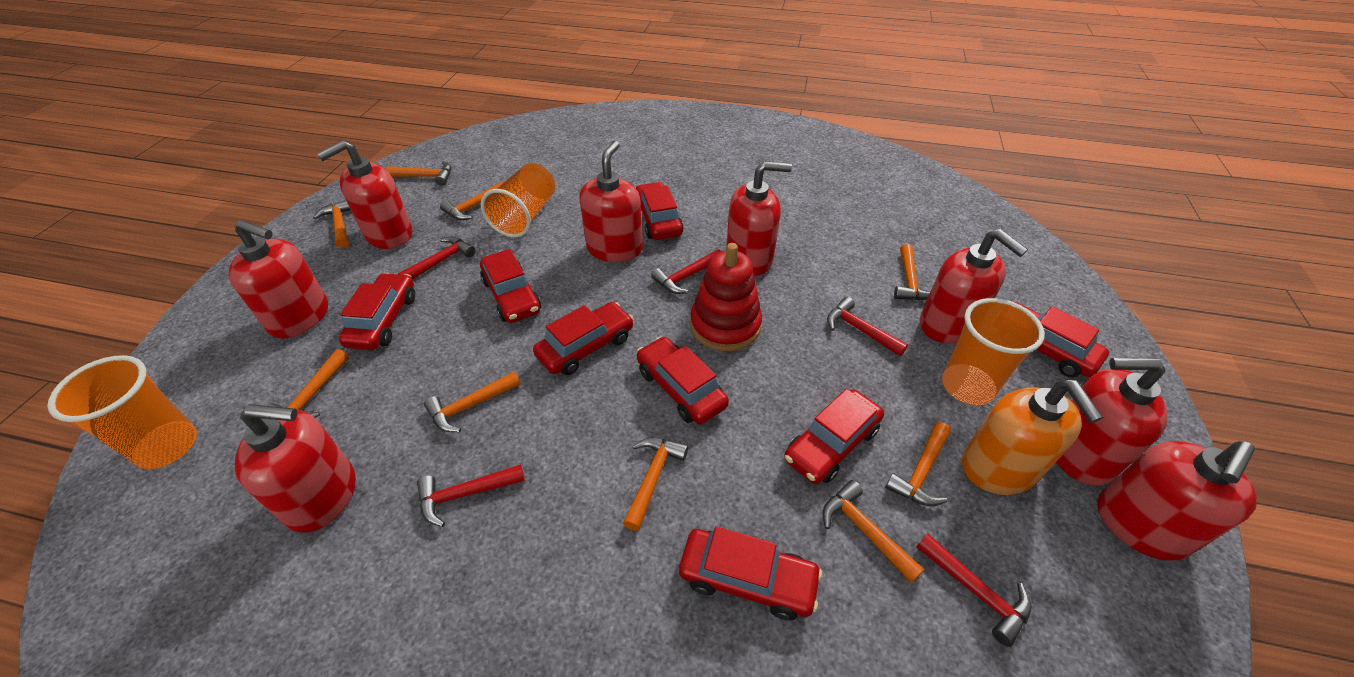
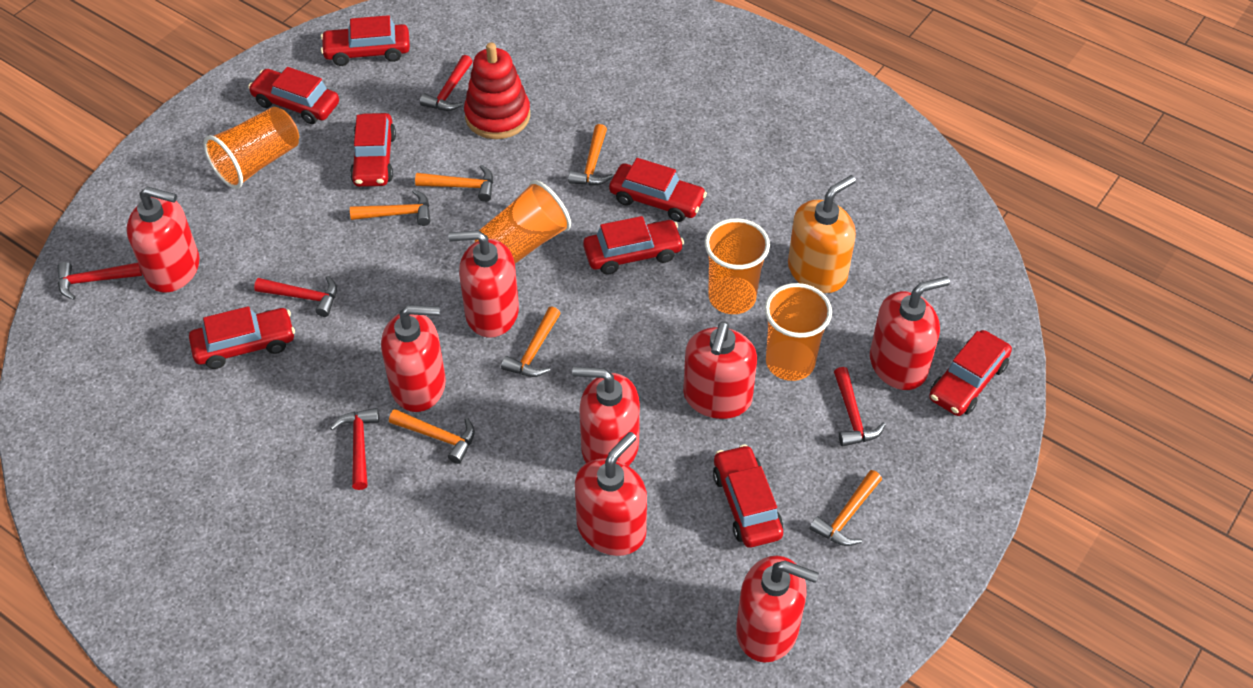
orange cup: [47,355,197,469] [481,163,555,237] [942,298,1045,405] = 3 -> [203,107,299,189] [475,180,571,264] [705,218,770,314] [764,283,832,381] = 4
orange hammer: [267,349,349,418] [313,200,350,248] [386,161,451,186] [424,371,521,432] [440,181,504,220] [623,438,688,531] [822,480,924,583] [885,422,951,506] [894,244,931,300] = 9 -> [350,189,430,226] [389,409,475,464] [415,165,493,202] [501,306,561,377] [568,124,613,185] [810,470,882,546] = 6

